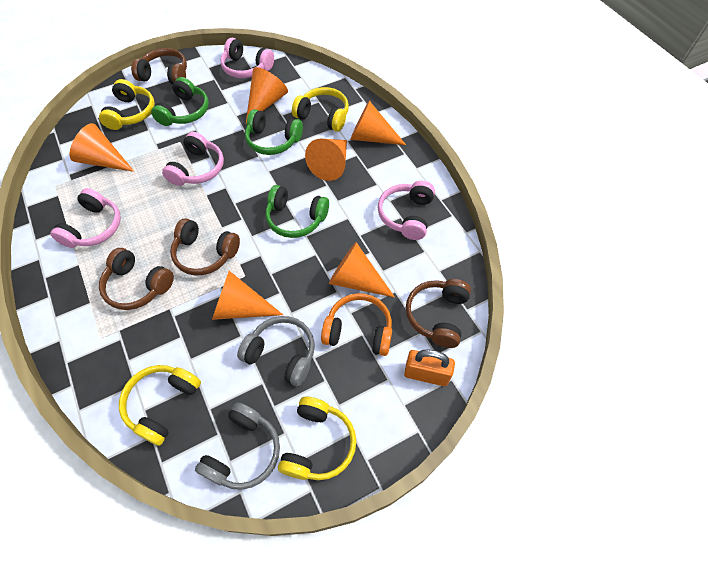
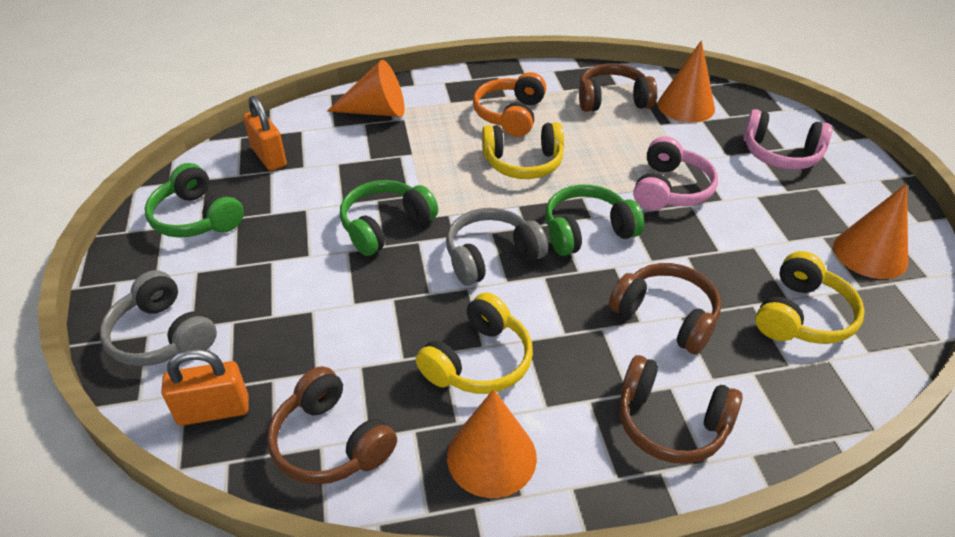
orange cone: [70,123,135,172] [212,271,283,320] [246,67,288,124] [305,138,347,181] [329,242,395,298] [350,101,406,145] = 6 -> [327,60,405,117] [447,389,537,498] [658,40,715,123] [833,183,908,279] = 4
orange padlock: [404,350,455,386] = 1 -> [161,349,249,426] [243,96,287,171] = 2
pink headphones: [50,188,121,248] [162,132,224,186] [220,38,274,78] [378,180,435,240] = 4 -> [633,136,718,211] [743,109,832,170] = 2
yellow headphones: [99,79,155,130] [119,365,201,446] [278,397,356,480] [292,87,349,132] = 4 -> [416,292,533,394] [482,122,564,179] [755,251,865,344] = 3

